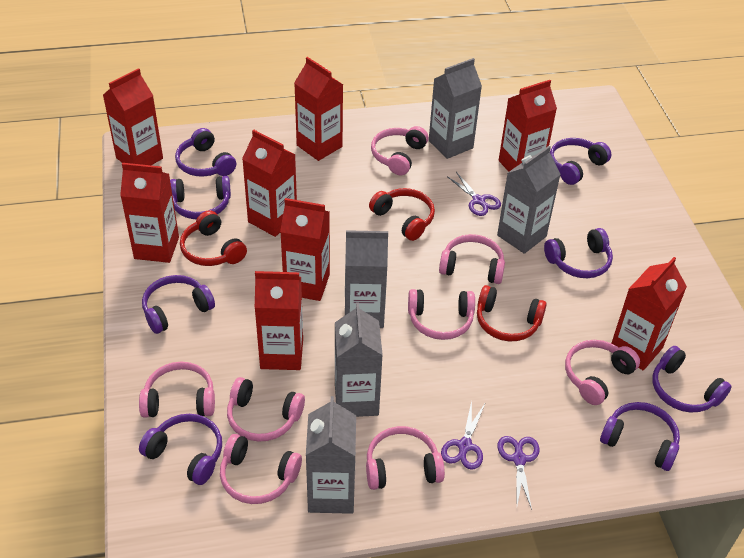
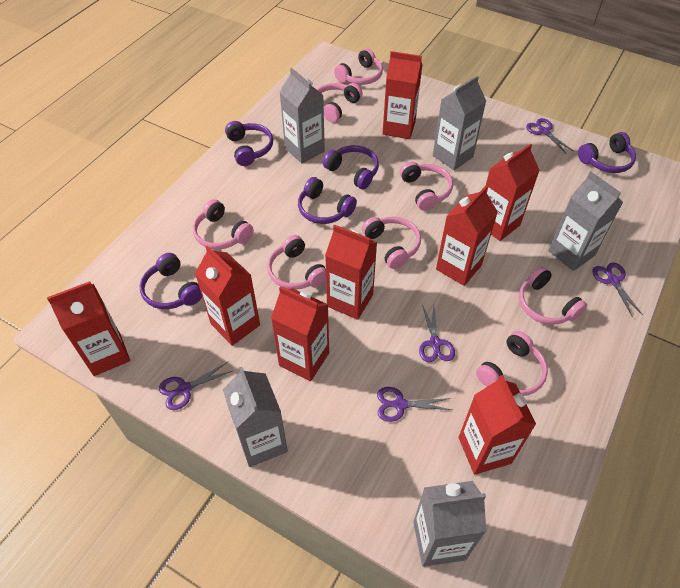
purple headphones: [139,414,222,485] [142,275,215,334] [170,176,231,219] [175,128,236,177] [544,228,613,278] [550,138,611,185] [600,402,680,471] [652,346,732,412] = 8 -> [140,253,202,309] [225,121,273,166] [298,177,357,224] [323,145,379,189] [578,132,636,173] = 5
purple scissors: [441,401,485,470] [447,172,501,216] [498,436,540,510] = 3 -> [159,362,232,410] [377,387,452,422] [419,304,455,362] [526,118,573,154] [592,263,643,317] = 5
red headphones: [180,210,247,266] [369,188,435,241] [477,285,547,341] = 3 -> none = 0

